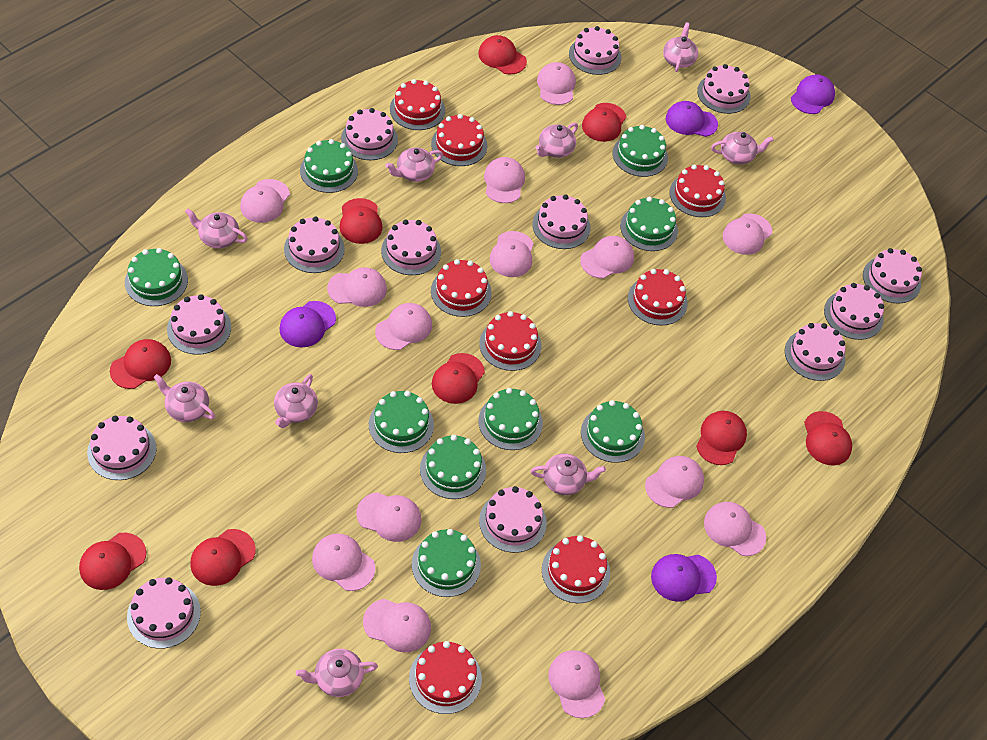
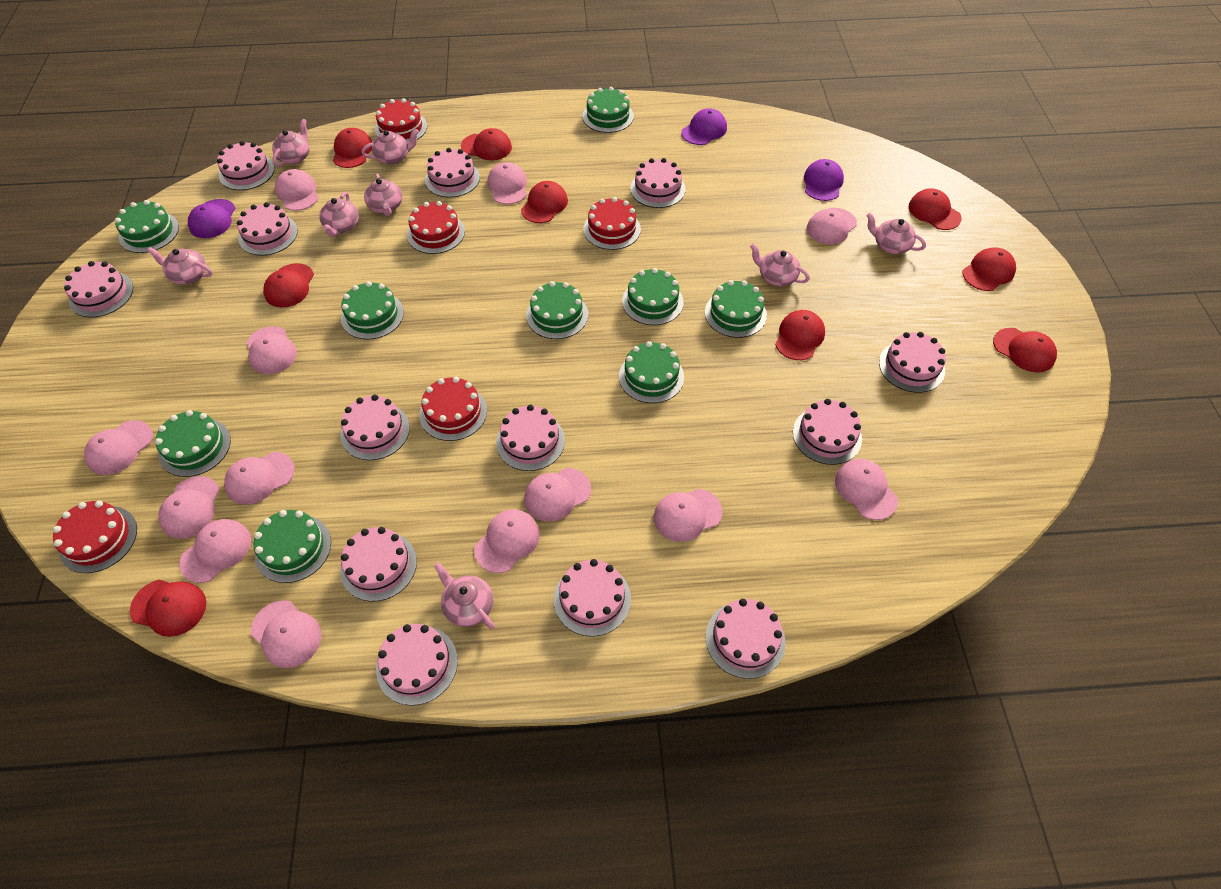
pink cap: [240,179,290,223] [312,534,375,591] [327,267,387,307] [356,492,421,542] [363,599,431,652] [375,303,432,350] [484,157,525,203] [490,231,533,277] [537,62,576,105] [548,650,605,718] [580,236,634,279] [645,456,704,508] [704,502,766,556] [723,213,772,255] = 14 -> [84,420,153,475] [158,476,219,539] [179,519,251,583] [224,452,295,505] [246,326,297,374] [251,600,321,668] [275,169,319,211] [474,509,540,573] [488,162,527,204] [524,468,591,522] [654,489,722,542] [807,208,857,245] [835,459,898,520] = 13
pink teapot: [153,374,215,422] [185,208,248,249] [274,374,318,428] [296,649,378,697] [385,148,443,182] [531,454,606,495] [535,123,578,158] [663,22,698,72] [711,132,774,165] = 9 -> [147,247,212,285] [272,119,310,167] [319,192,359,237] [362,129,419,165] [364,174,403,216] [434,562,495,629] [750,243,810,286] [866,213,926,254] = 8
purple cap: [279,301,336,348] [651,554,717,602] [666,101,718,137] [791,74,835,114] = 4 -> [188,199,235,238] [681,108,727,145] [804,159,844,201] = 3
red cake: [390,79,445,130] [409,641,482,714] [431,114,487,166] [431,259,492,317] [479,311,541,371] [542,535,610,603] [628,269,688,326] [669,165,726,217] = 8 -> [53,501,137,573] [375,98,427,142] [407,201,465,254] [419,377,487,441] [583,197,641,250] = 5

